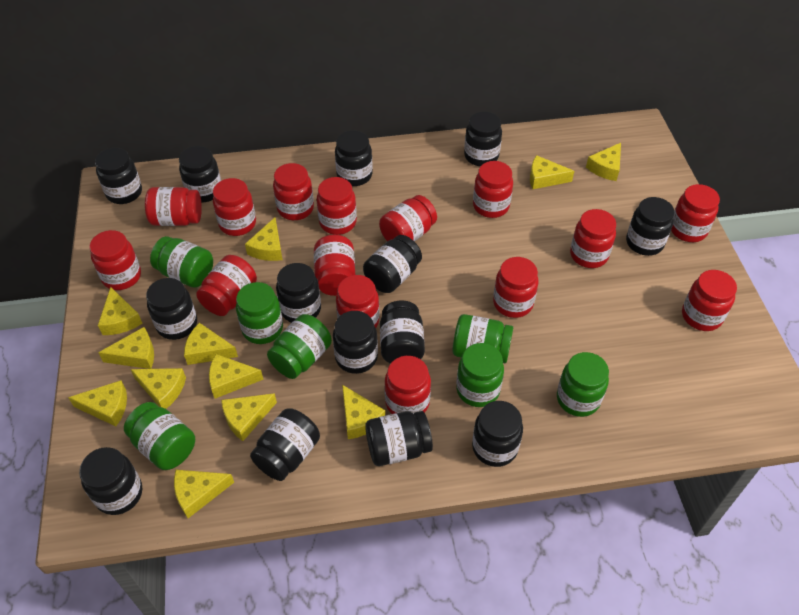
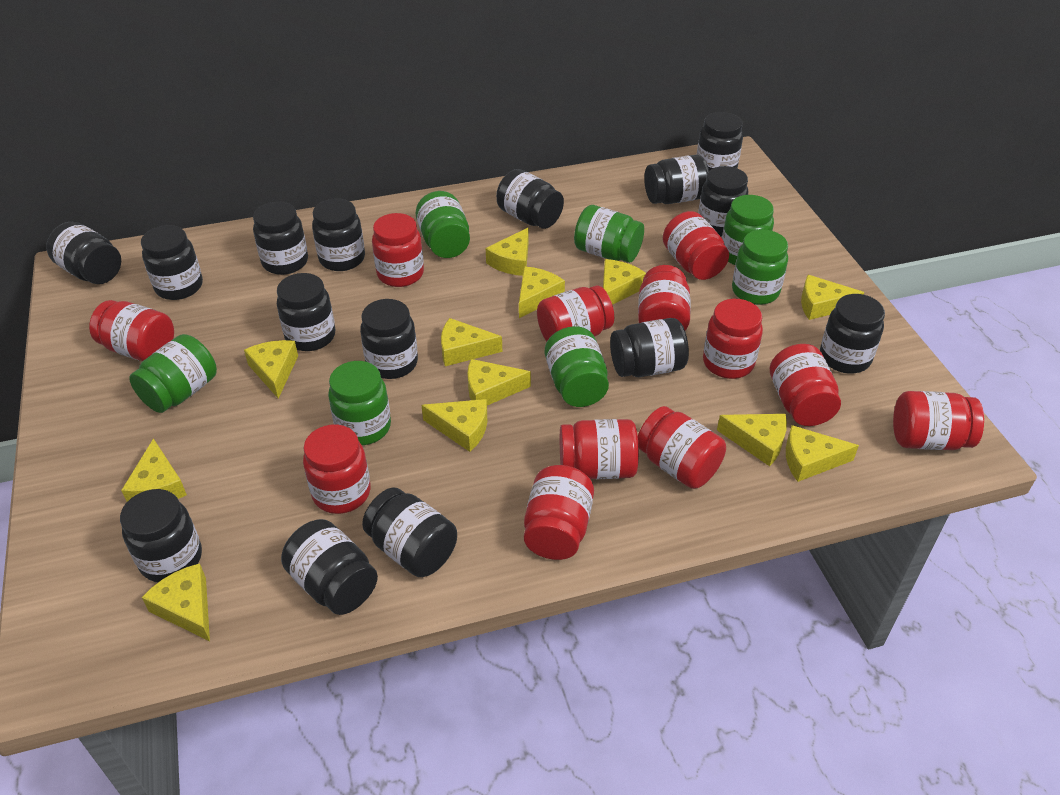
black jar: [79,447,142,515] [95,148,142,204] [146,278,197,340] [179,146,221,202] [250,408,320,481] [276,263,321,323] [333,311,378,374] [335,130,373,186] [363,235,422,293] [365,411,433,466] [380,301,425,364] [464,112,502,166] [472,401,523,467] [626,197,675,256] = 14 -> [46,222,121,284] [120,489,202,582] [141,225,203,300] [253,202,308,275] [277,273,335,351] [281,519,378,615] [312,198,365,271] [360,299,418,379] [362,487,457,577] [496,169,564,229] [610,318,689,377] [644,155,709,204] [697,112,743,171] [698,166,748,236] [820,294,885,374] = 15
red jar: [89,230,141,290] [145,187,202,226] [196,255,257,316] [213,178,256,236] [273,163,314,220] [314,235,355,296] [317,177,357,235] [336,275,380,328] [379,195,437,242] [384,356,431,414] [473,161,513,218] [493,257,538,318] [570,209,616,268] [671,184,720,242] [682,270,737,331] = 15 -> [89,300,174,361] [303,425,371,514] [372,213,424,287] [524,465,594,560] [537,285,614,342] [560,419,639,479] [638,265,691,330] [638,406,726,489] [663,211,729,280] [703,299,763,379] [770,344,841,426] [893,391,984,450] = 12

